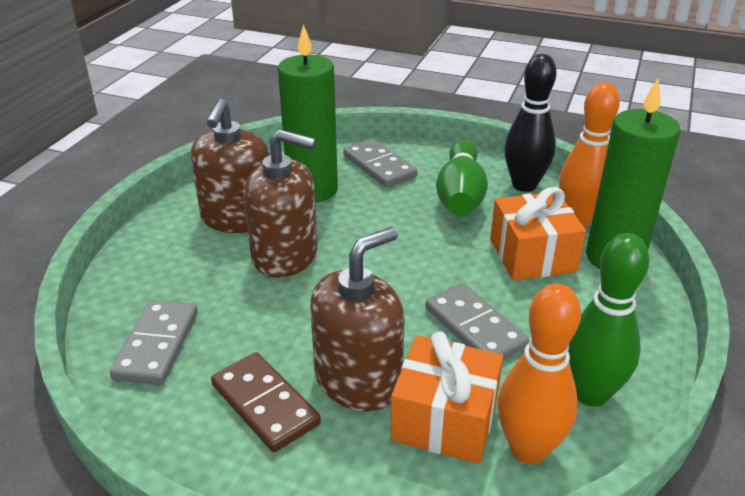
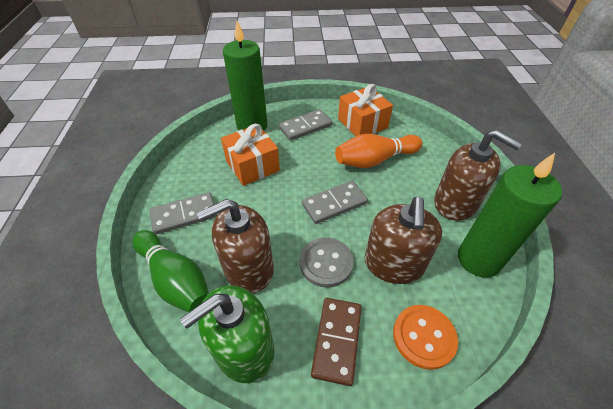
black bowling pin: [504,54,557,192] = 1 -> none = 0
green bowling pin: [436,140,488,216] [568,233,649,407] = 2 -> [132,230,209,313] = 1
green soap dispenser: none = 0 -> [180,285,275,383] = 1
grey button: none = 0 -> [300,237,354,288] = 1
orange bowling pin: [498,283,581,464] [559,82,620,227] = 2 -> [335,134,423,168] = 1
orange button: none = 0 -> [393,305,458,370] = 1

